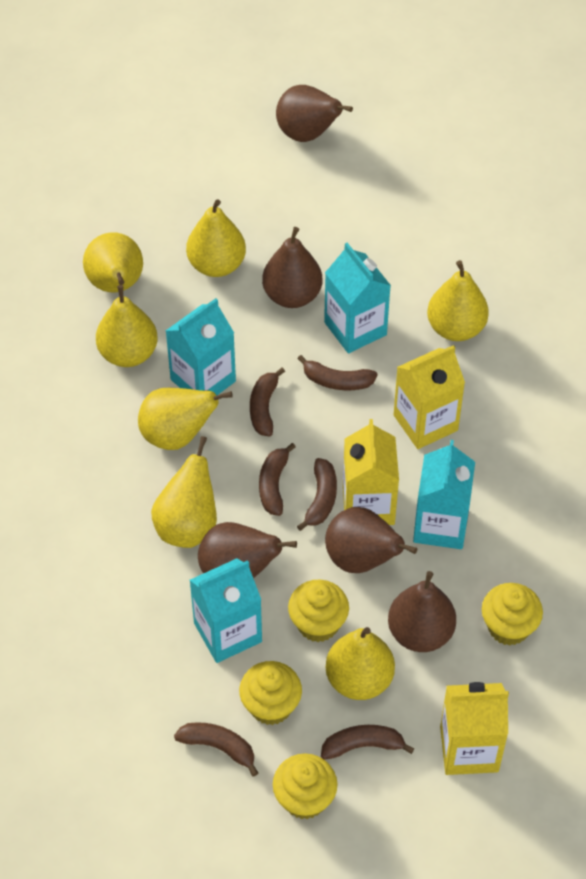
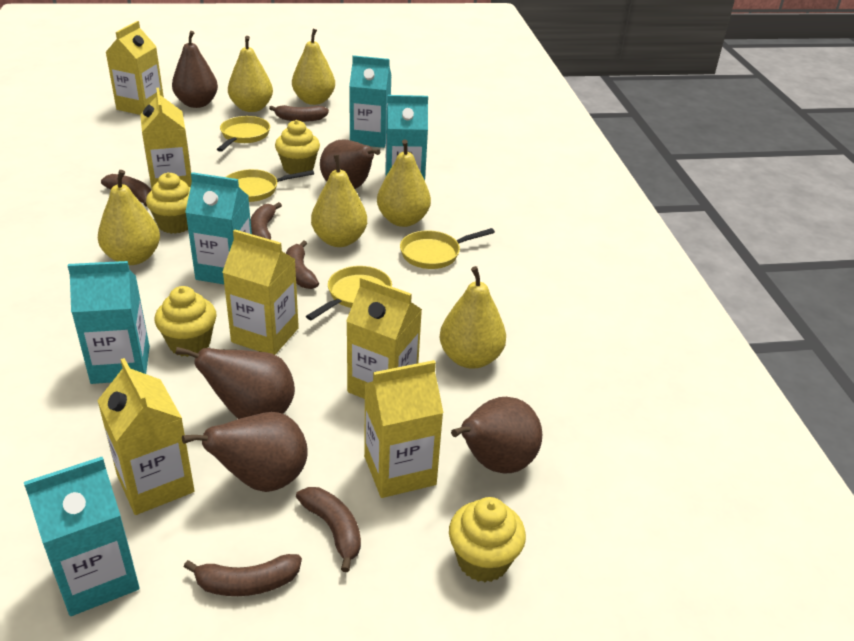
turquoise carton: [166,298,236,395] [190,558,262,663] [324,243,391,353] [413,440,475,549] = 4 -> [24,457,139,616] [68,261,150,384] [185,172,252,284] [349,55,392,148] [385,95,428,180] = 5
yellow carton: [343,419,399,525] [394,345,465,449] [440,682,509,775] = 3 -> [97,358,195,515] [105,21,164,115] [140,88,192,189] [222,229,299,355] [346,276,422,399] [364,360,443,498] = 6
yellow pan: none = 0 -> [217,116,270,152] [226,169,314,202] [306,266,392,320] [400,228,495,269] = 4
yellow pear: [83,232,143,292] [96,285,158,367] [138,388,233,450] [151,436,217,548] [186,199,246,277] [325,627,395,700] [427,260,489,341] = 7 -> [98,170,160,265] [228,36,273,112] [292,29,335,105] [311,155,367,247] [377,140,431,227] [440,266,506,369] = 6

